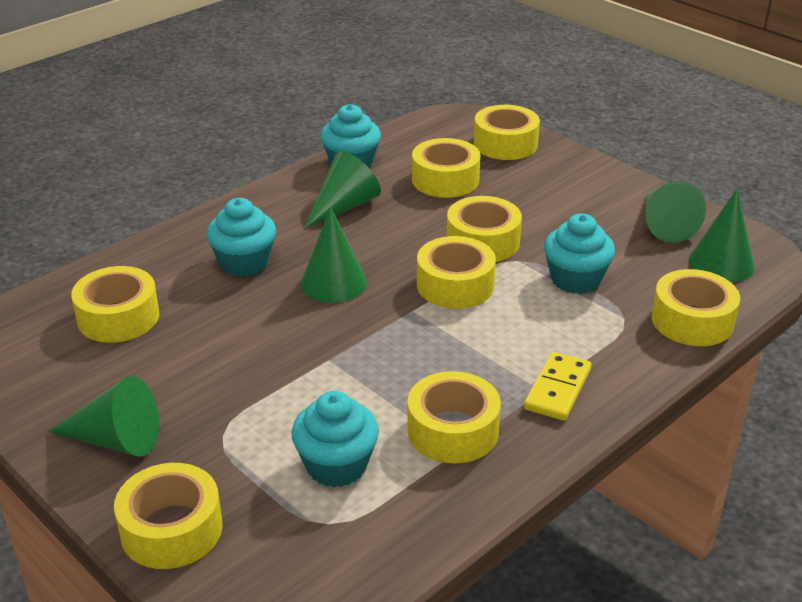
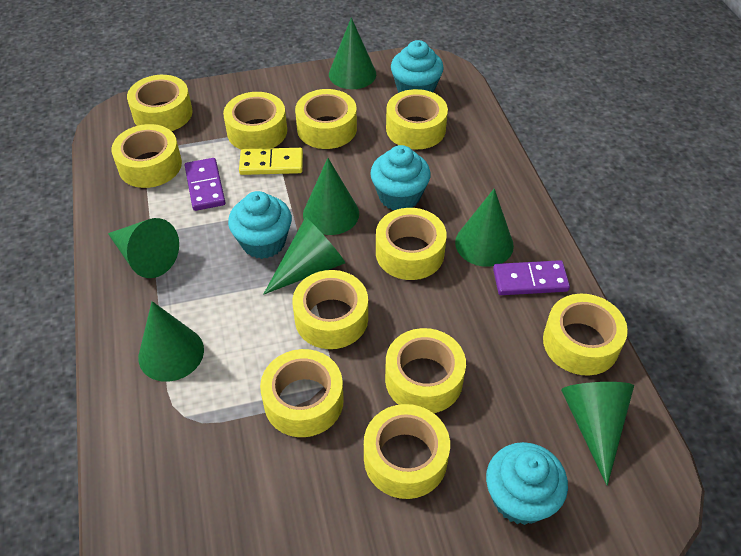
green cone: [48,376,159,457] [301,207,367,303] [304,151,381,229] [646,180,706,243] [689,189,755,282] = 5 -> [108,218,179,278] [138,301,204,382] [264,217,345,294] [303,158,359,235] [329,17,376,89] [455,189,514,267] [561,382,634,486] = 7
purple domino: none = 0 -> [185,158,225,211] [493,260,570,295] = 2
yellow tape: [71,266,159,343] [114,463,222,569] [407,371,501,463] [412,138,481,198] [417,236,496,309] [447,196,522,262] [474,105,540,160] [652,269,740,346] = 8 -> [112,124,182,188] [127,75,193,131] [223,92,287,150] [260,349,344,437] [293,270,368,349] [295,89,357,149] [364,404,450,499] [376,208,447,280] [385,328,466,413] [386,89,448,149] [543,294,628,376] = 11

